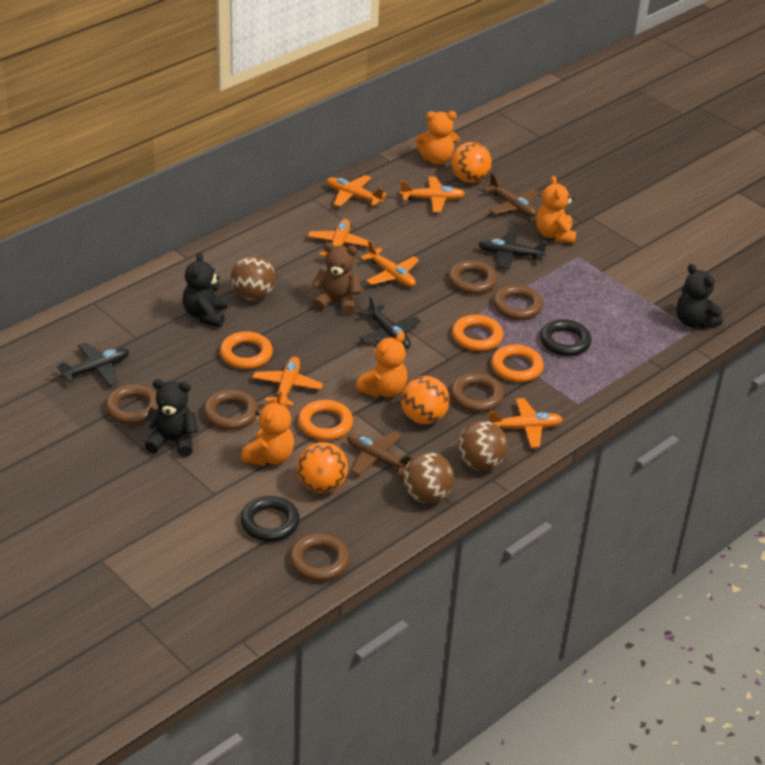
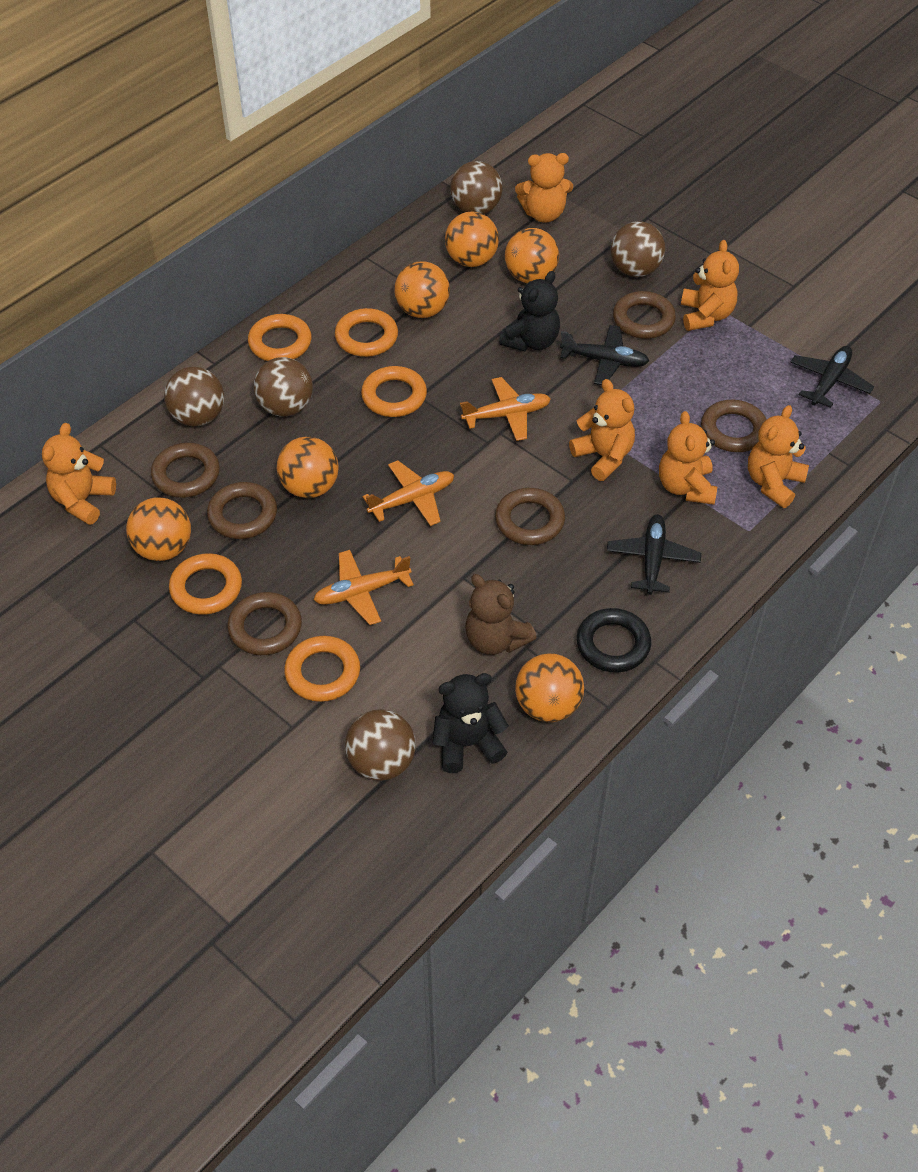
black ring: [241,496,300,542] [540,319,592,356] = 2 -> [577,608,651,673] = 1
black teddy bear: [143,379,198,457] [183,252,228,327] [677,264,723,329] = 3 -> [432,673,509,773] [499,271,560,352] = 2
brown ball: [231,256,276,301] [403,452,454,503] [458,421,508,471] = 3 -> [164,367,224,426] [254,357,313,417] [345,709,416,781] [450,161,503,214] [610,221,665,277] = 5
brown plane: [347,431,413,477] [483,173,538,217] = 2 -> none = 0
orange ball: [297,442,348,493] [401,376,450,424] [451,142,492,183] = 3 -> [126,497,191,561] [277,437,339,498] [394,261,450,318] [445,212,499,267] [505,228,559,283] [515,654,584,722] = 6
orange plane: [252,357,323,406] [308,219,369,257] [326,175,387,207] [360,240,419,287] [400,177,465,212] [488,398,563,448] = 6 -> [314,550,414,625] [363,460,454,526] [460,377,551,441] = 3
orange ring: [220,331,273,369] [298,400,353,441] [452,315,503,351] [491,344,544,383] = 4 -> [169,553,242,615] [248,314,311,361] [284,636,360,702] [335,308,398,357] [361,366,427,417] = 5
orange teddy bear: [241,395,294,466] [356,332,407,397] [415,111,459,165] [536,176,576,244] = 4 -> [42,423,116,525] [515,153,573,223] [569,379,635,481] [659,411,717,505] [681,240,739,331] [748,405,809,508] = 6

